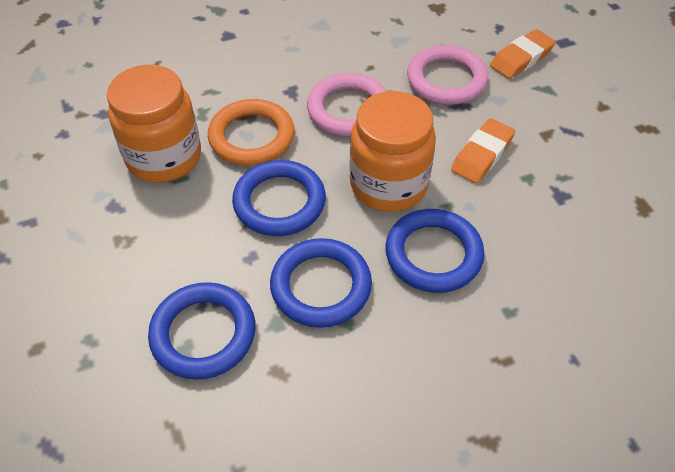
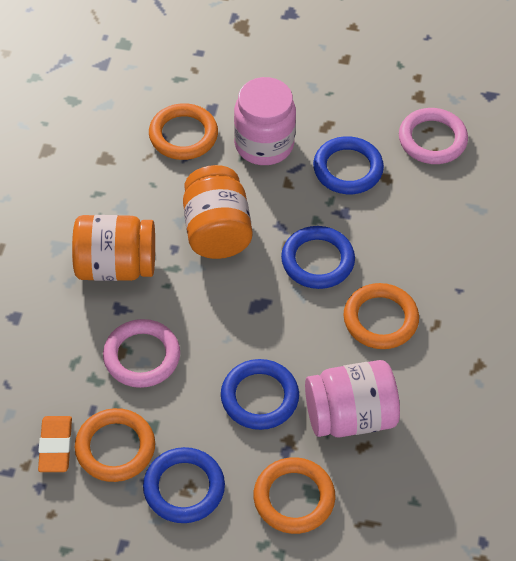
orange eraser: [451,118,515,184] [490,29,556,79] = 2 -> [38,416,72,472] = 1
orange ring: [208,99,295,166] = 1 -> [75,408,155,482] [149,103,218,160] [253,457,335,534] [343,283,419,349] = 4
pink jar: none = 0 -> [234,77,296,165] [305,360,400,437] = 2

